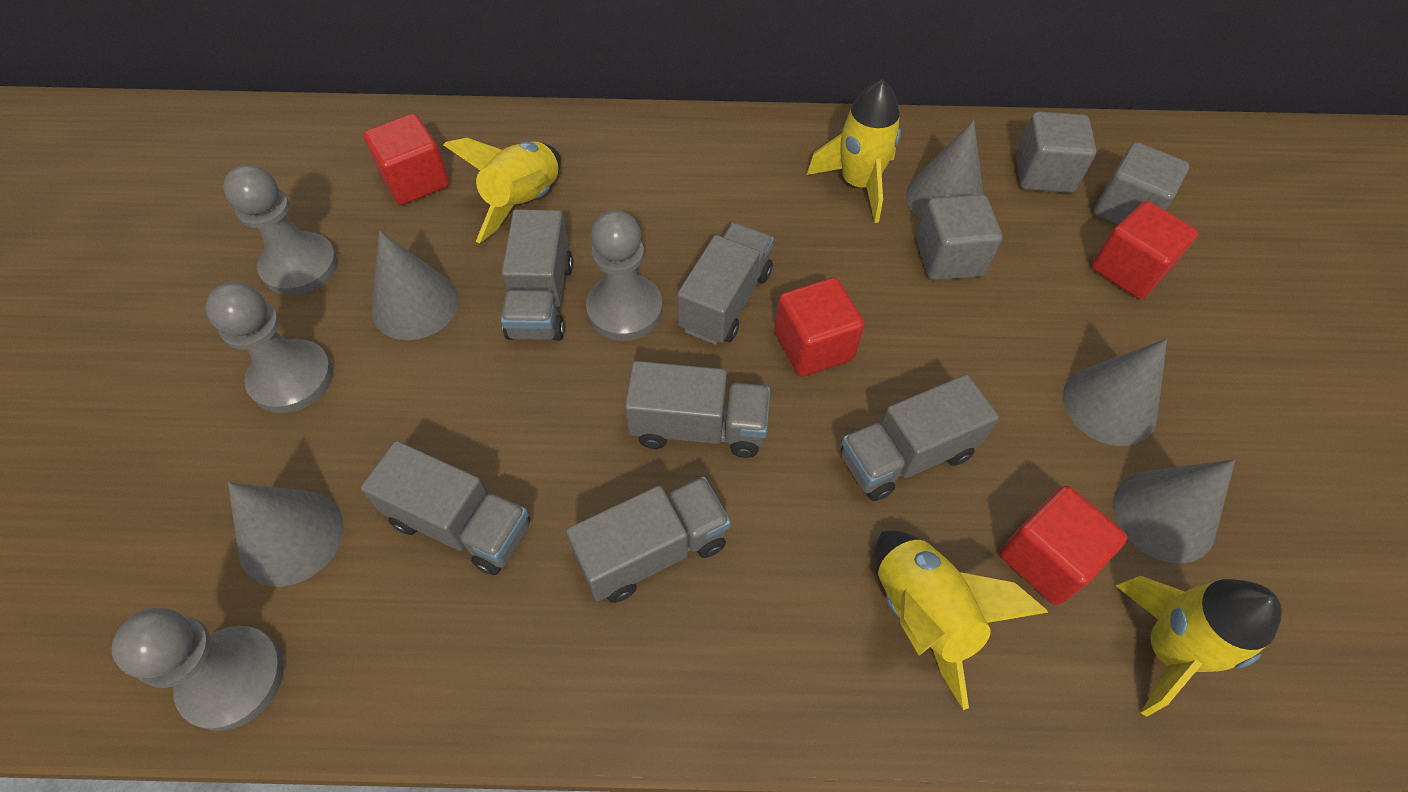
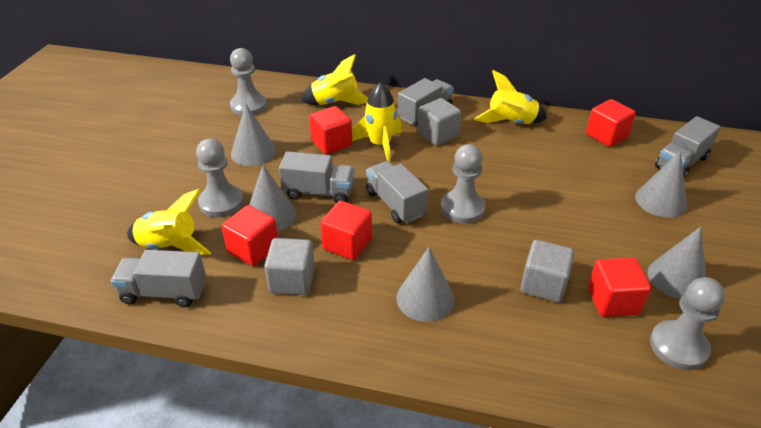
grey truck: [360,441,530,575] [501,209,573,341] [566,477,731,603] [625,361,770,458] [677,222,774,345] [841,374,999,501] = 6 -> [111,250,206,307] [279,151,355,203] [366,161,428,224] [398,78,454,125] [655,116,721,178] = 5
red cube: [363,114,450,205] [774,278,865,377] [1000,486,1127,605] [1092,201,1198,299] = 4 -> [222,205,278,266] [309,106,352,154] [320,201,372,260] [586,99,636,147] [588,258,651,317] = 5

